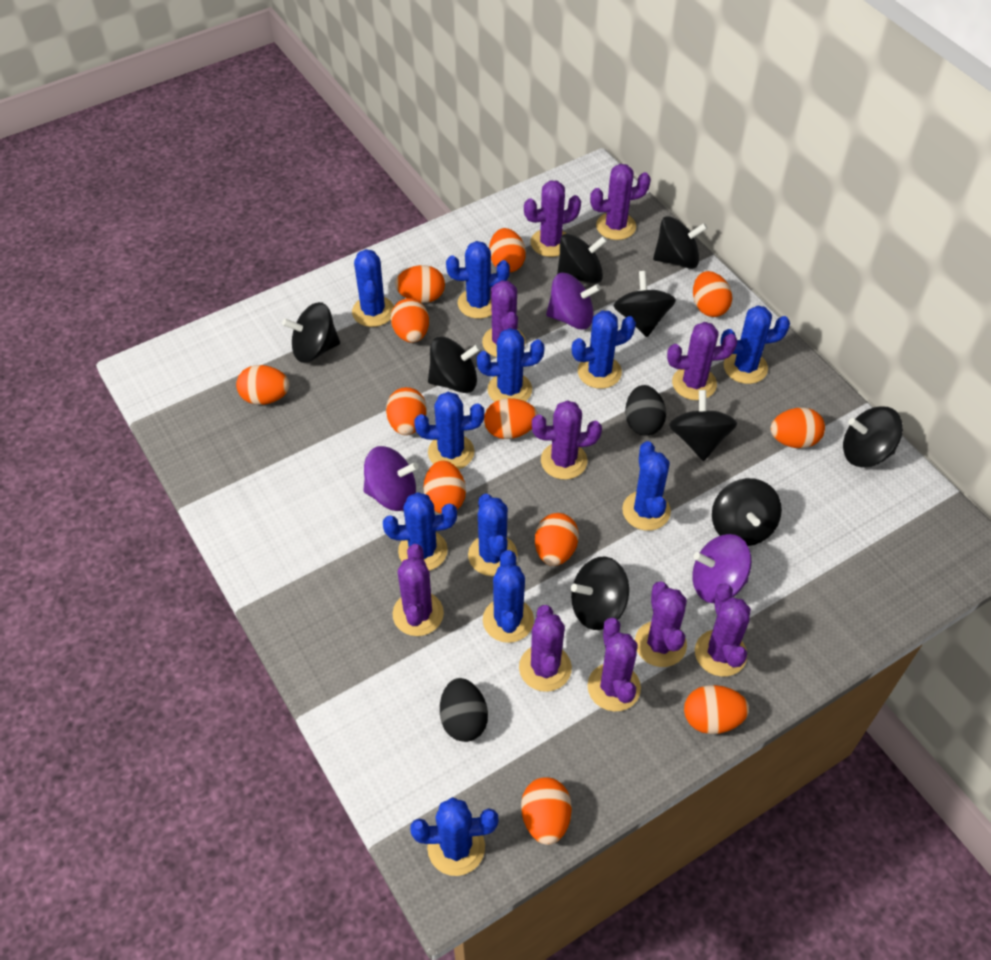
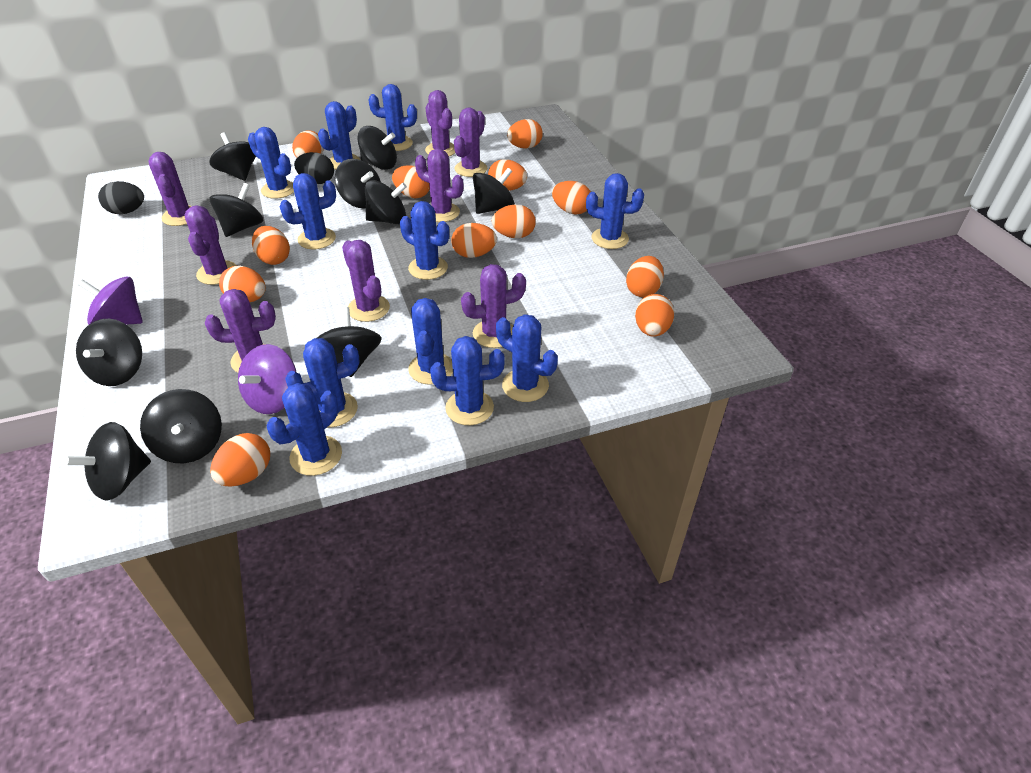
black spinning top: [282,302,340,363] [428,337,481,393] [557,234,607,283] [571,557,629,630] [613,271,676,337] [653,216,708,269] [669,390,737,461] [712,478,782,546] [843,406,903,467] = 9 -> [64,422,151,501] [76,319,142,386] [140,389,222,463] [209,132,256,181] [210,183,264,237] [317,307,382,377] [335,159,381,209] [357,126,397,170] [365,180,407,224] [473,168,515,214] = 10
purple cactus: [392,544,444,636] [482,280,526,357] [519,605,572,692] [524,181,581,257] [532,400,602,480] [587,618,641,711] [590,164,651,240] [635,581,687,667] [667,322,737,400] [695,583,751,677] = 10 -> [148,152,191,226] [184,205,237,285] [205,289,276,372] [342,240,390,322] [415,148,463,222] [425,90,455,156] [454,108,487,177] [461,264,526,348] = 8
purple spinning top: [363,446,419,511] [546,273,601,330] [692,534,752,603] = 3 -> [78,276,143,325] [238,344,296,414] = 2

